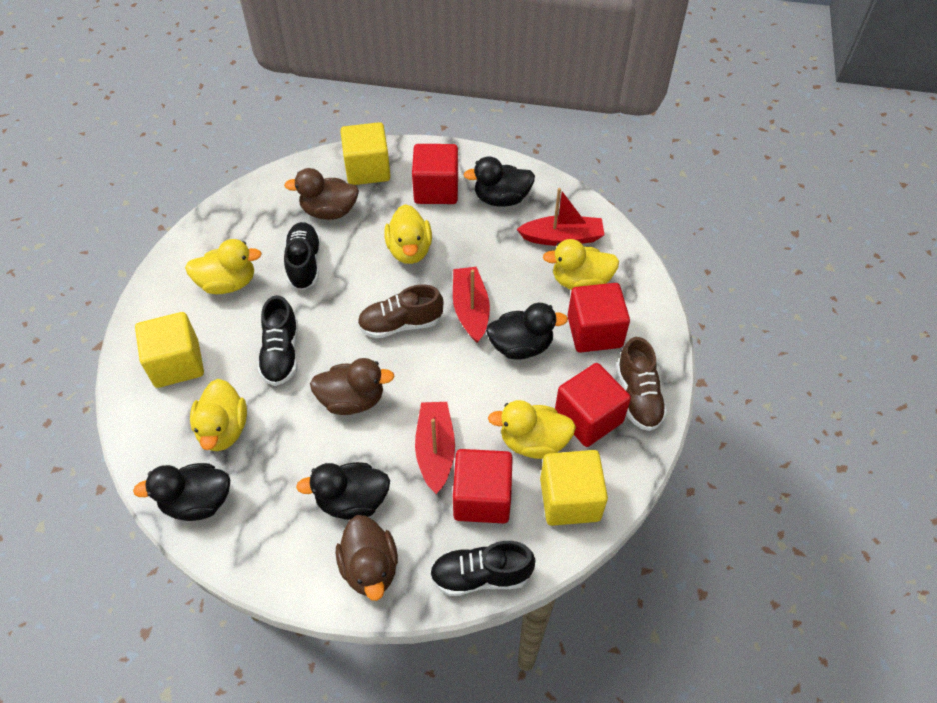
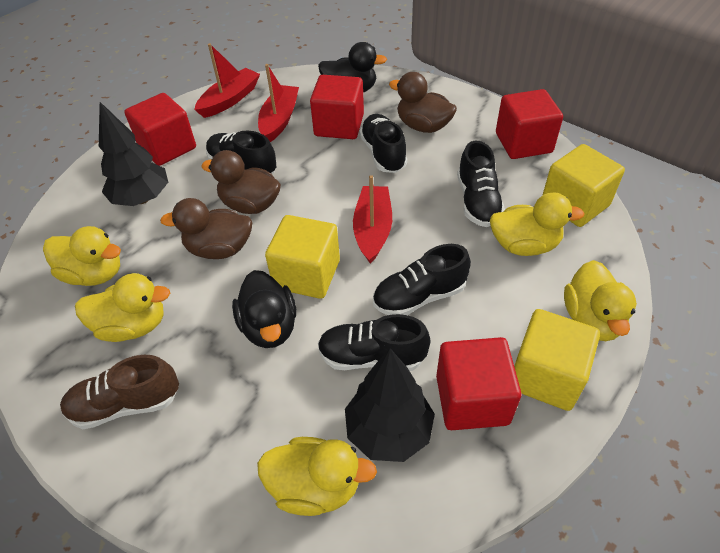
black duck: [133,463,230,521] [296,462,390,520] [464,156,535,207] [486,303,568,360] = 4 -> [232,270,296,348] [318,42,387,92] = 2
black shoe: [258,295,298,386] [284,222,321,290] [430,541,535,596] = 3 -> [206,131,276,174] [318,314,431,371] [359,114,407,173] [373,244,471,315] [457,141,505,227] = 5
black tree: none = 0 -> [99,102,168,206] [345,348,435,462] = 2
brown shoe: [357,284,443,339] [617,337,667,431] = 2 -> [60,355,179,429] = 1

